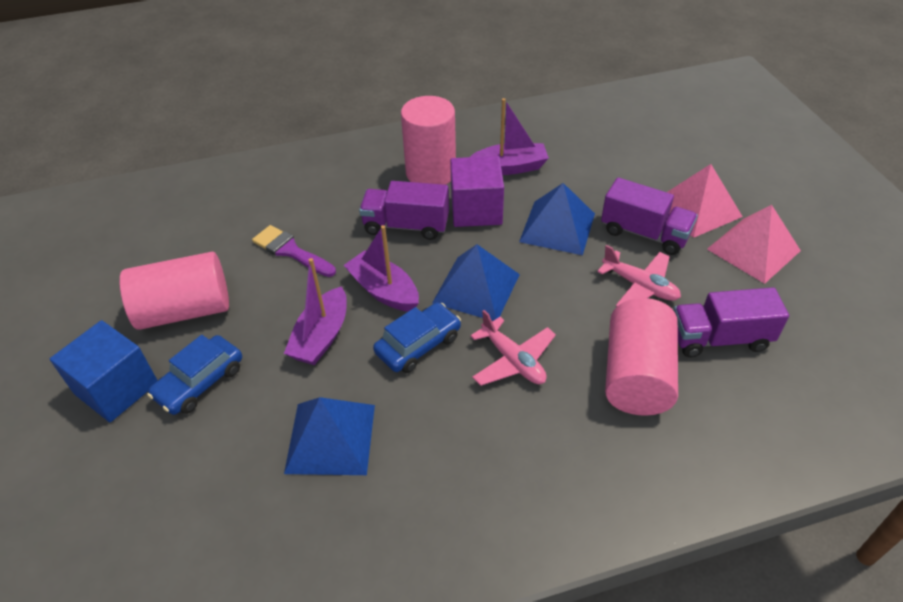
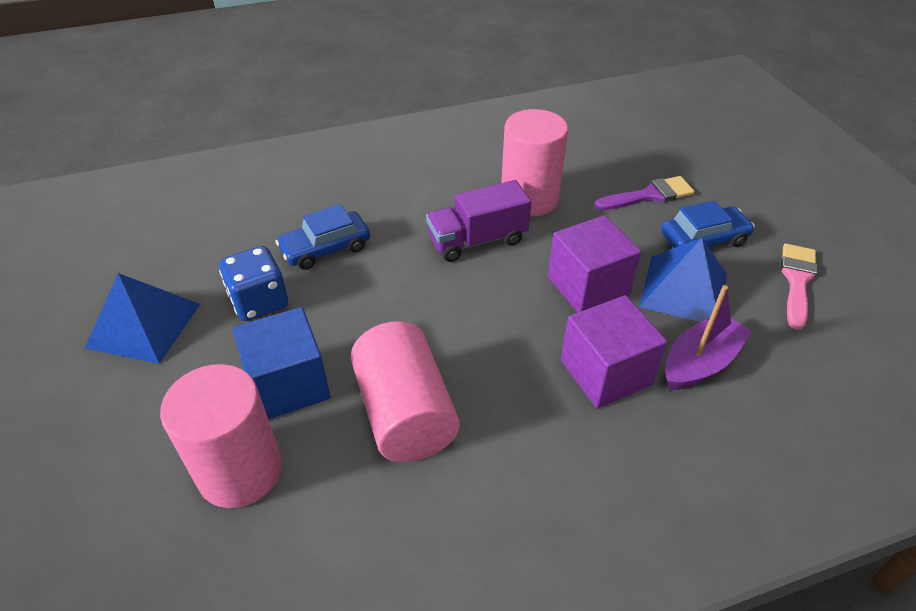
blue dice: none = 0 -> [219,246,288,321] = 1
blue pyramid: [284,397,375,475] [432,244,520,321] [519,183,595,255] = 3 -> [85,273,200,364] [639,238,727,322] = 2
pink brush: none = 0 -> [781,243,817,330] = 1
pink plane: [470,310,556,386] [597,245,681,307] = 2 -> none = 0
pink pyramid: [667,164,743,238] [707,205,801,284] = 2 -> none = 0
purple boat: [284,258,347,365] [344,225,419,312] [470,98,549,175] = 3 -> [665,285,752,390] = 1
purple cube: [450,156,504,227] = 1 -> [548,215,641,312] [561,295,667,408] = 2
purple truck: [359,181,449,240] [601,177,698,255] [673,287,789,357] = 3 -> [426,180,531,262] = 1

